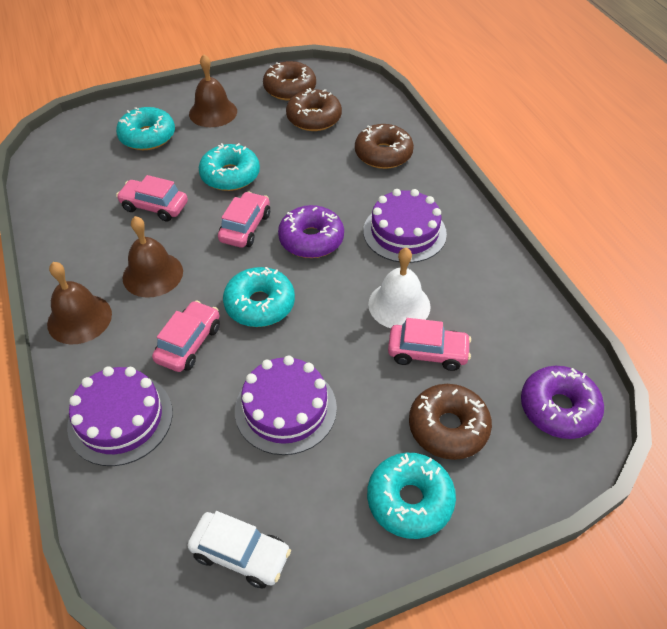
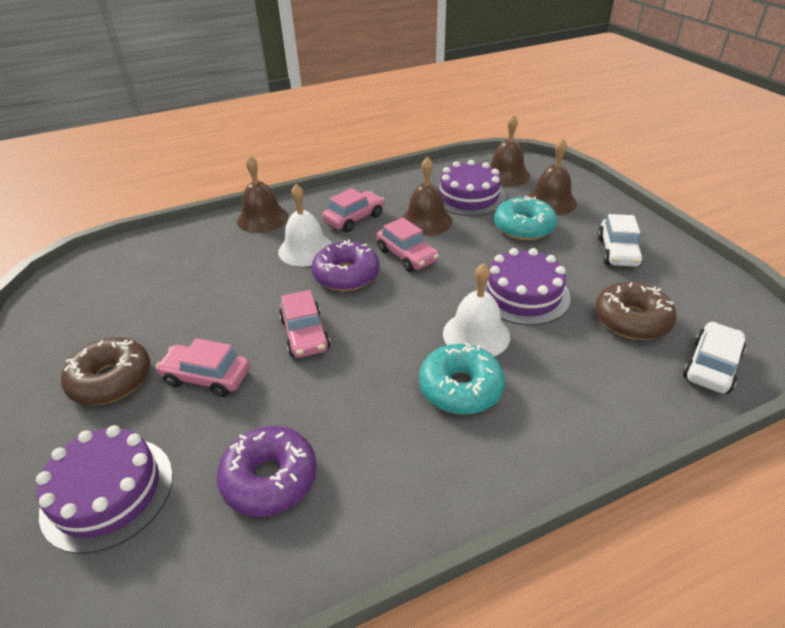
brown bell: [47,262,112,344] [123,216,183,297] [189,54,237,127] = 3 -> [237,156,289,233] [401,157,452,236] [490,115,530,187] [527,139,577,215] = 4
brown donut: [263,61,316,101] [286,88,342,131] [355,124,414,169] [409,384,492,460] = 4 -> [61,337,150,405] [595,282,677,340] = 2
turquoise donut: [116,107,175,150] [199,143,260,191] [223,267,295,327] [367,453,456,539] = 4 -> [419,343,505,415] [494,196,557,240] = 2
white bell: [368,248,431,328] = 1 -> [278,184,332,266] [443,263,510,356] = 2
white car: [187,511,291,589] = 1 -> [597,214,643,267] [683,322,746,394] = 2

